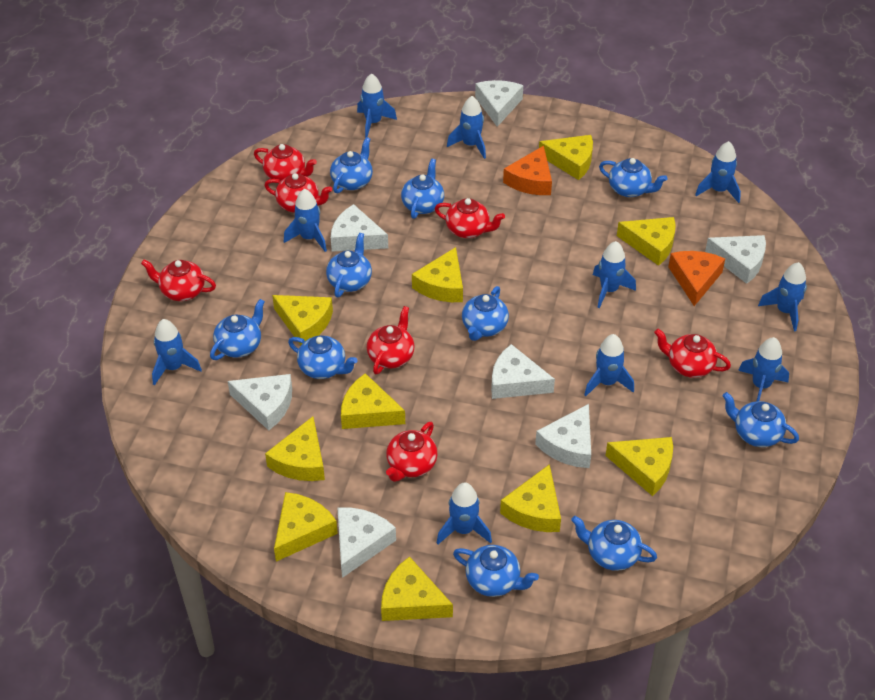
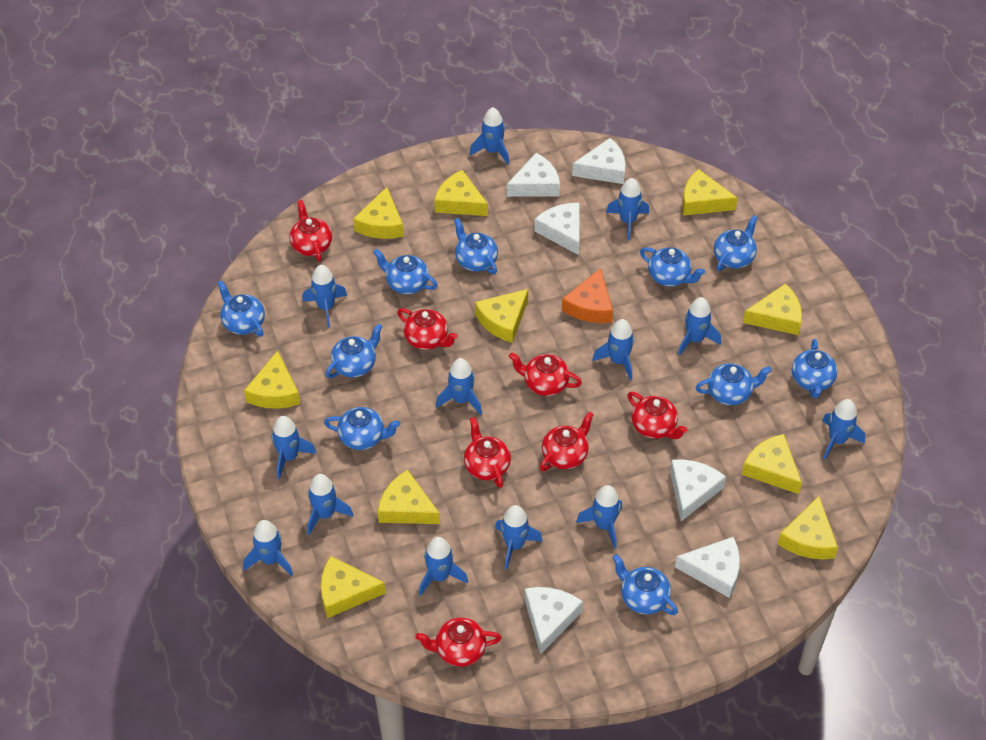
blue rocket: [152,319,202,385] [284,189,327,252] [357,73,397,138] [437,482,492,544] [447,96,486,159] [584,334,634,396] [593,241,636,308] [695,141,741,203] [738,337,789,401] [758,262,807,332] = 10 -> [243,520,293,576] [271,416,317,479] [302,265,347,327] [307,474,353,535] [419,537,468,596] [436,358,482,415] [469,107,509,165] [495,505,543,569] [576,485,622,549] [592,319,634,381] [606,178,649,240] [678,297,721,355] [822,399,865,459] = 13
orange cheese: [503,146,552,195] [668,251,725,306] = 2 -> [562,268,613,323] = 1
white cheese: [228,374,292,431] [331,204,388,252] [337,507,396,578] [475,80,523,127] [491,344,555,399] [535,404,591,468] [705,235,766,284] = 7 -> [507,153,560,197] [524,587,583,654] [534,203,580,255] [572,138,626,184] [670,459,726,521] [675,537,740,598] = 6

